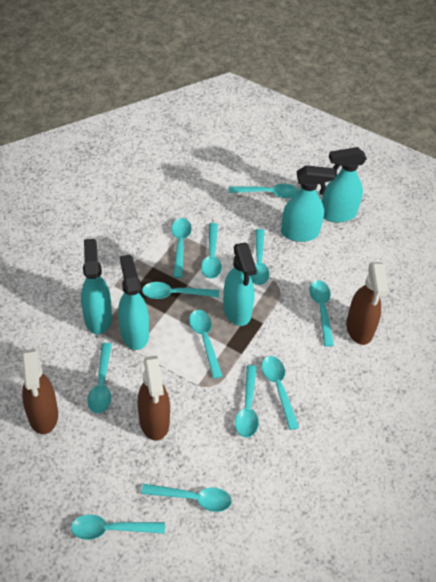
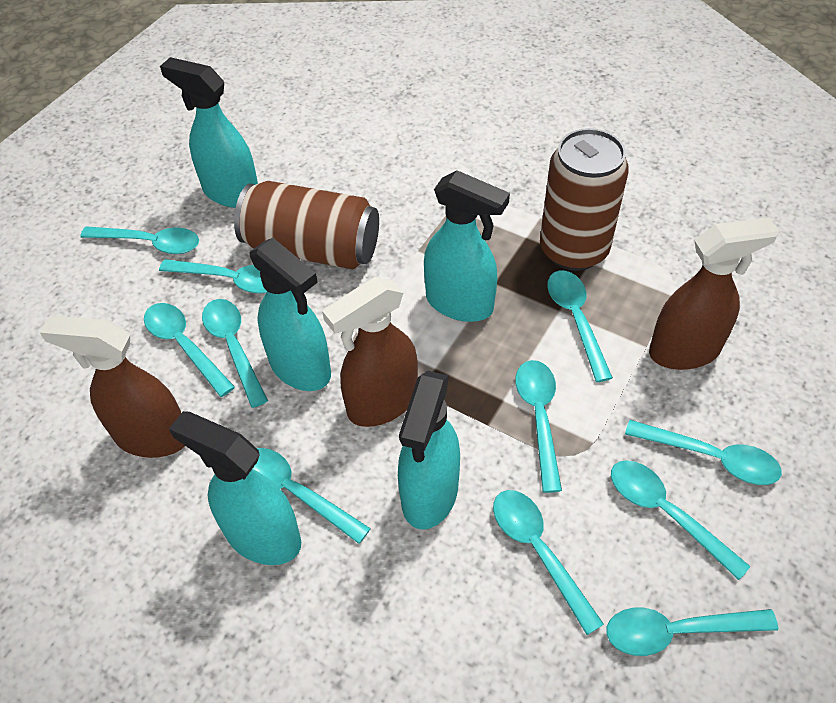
brown can: none = 0 -> [234,181,379,270] [540,128,629,271] = 2
turquoise spoon: [71,514,165,540] [87,343,112,413] [141,484,232,512] [142,282,219,299] [171,218,192,278] [189,310,222,379] [201,223,222,279] [229,184,298,198] [235,365,259,438] [250,229,269,285] [262,356,299,430] [309,280,334,347] = 12 -> [80,226,199,254] [144,303,235,397] [159,259,267,294] [202,299,268,408] [253,448,371,544] [493,490,604,635] [515,360,562,493] [547,270,613,382] [606,608,778,656] [611,460,751,580] [625,420,782,485] = 11

